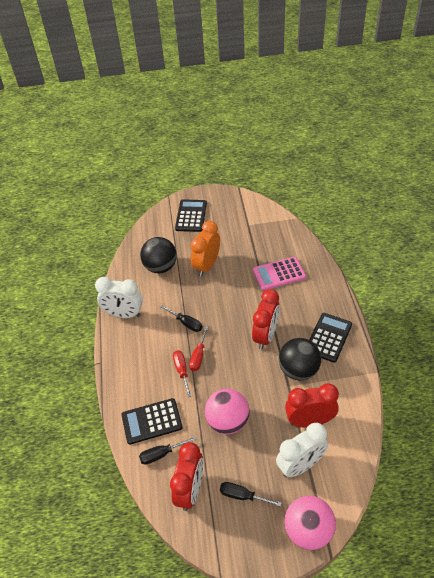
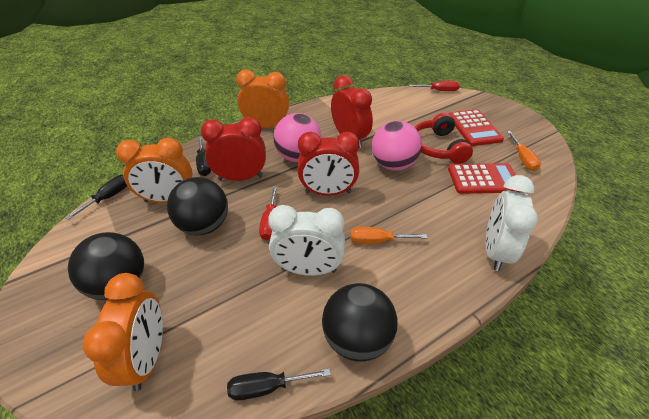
black ball: [140,237,177,273] [278,338,321,380] = 2 -> [68,232,144,300] [167,177,228,235] [322,283,397,362] = 3
black calculator: [121,398,183,444] [175,199,207,232] [309,313,352,363] = 3 -> none = 0
orange clock: [191,221,220,277] = 1 -> [83,273,163,391] [116,138,193,203] [236,69,289,128] = 3
orange screwdriver: none = 0 -> [351,227,427,244] [507,131,541,171] = 2
pink calculator: [253,257,306,291] = 1 -> none = 0
red calculator: none = 0 -> [448,163,521,194] [449,109,504,146] = 2
red headphones: none = 0 -> [414,113,473,164] = 1

